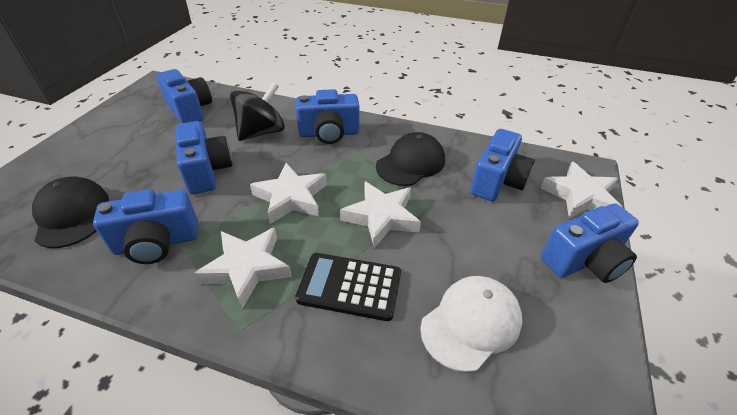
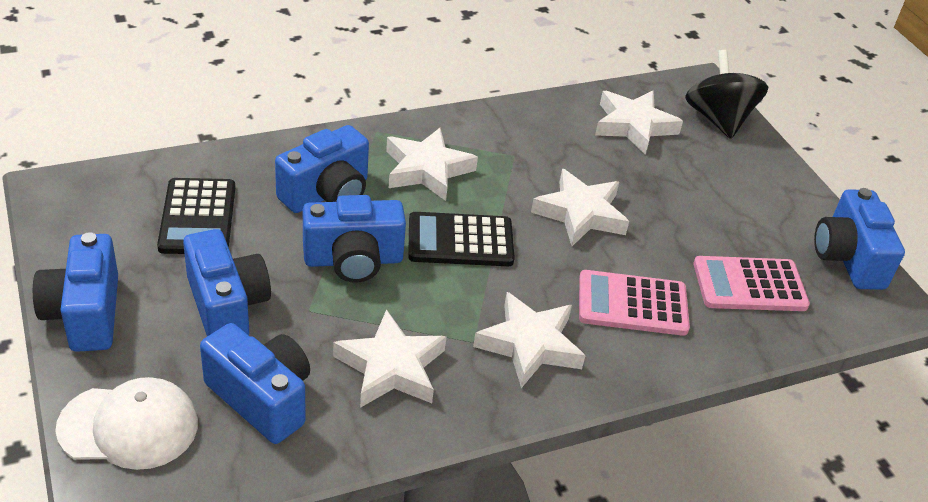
black calculator: [295,253,401,321] = 1 -> [157,178,235,254] [408,212,515,266] = 2
black cap: [32,177,109,248] [376,132,445,186] = 2 -> none = 0
pink calculator: none = 0 -> [579,270,690,336] [693,256,810,311] = 2
white star: [194,228,292,308] [250,163,327,224] [340,181,421,248] [541,162,623,219] = 4 -> [333,309,446,408] [386,127,478,201] [473,292,586,388] [531,169,629,246] [595,90,683,155] = 5

